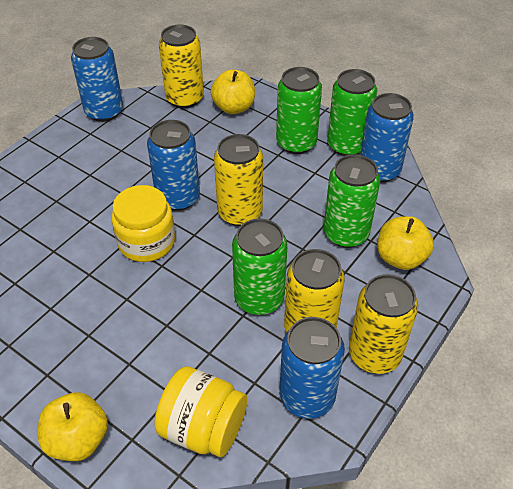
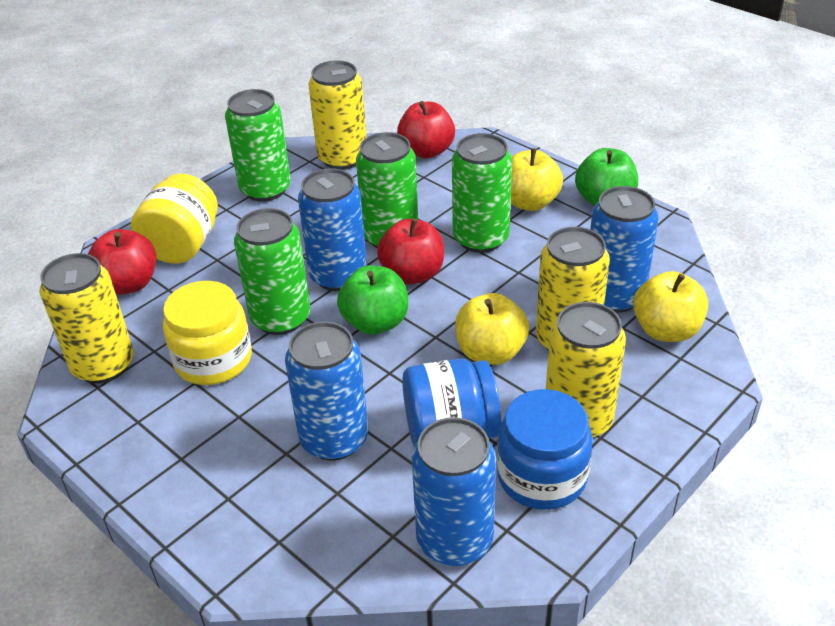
blue jar: none = 0 -> [402,358,501,447] [497,389,593,510] = 2
green apple: none = 0 -> [337,265,408,335] [575,148,638,206] = 2
red apple: none = 0 -> [88,229,156,295] [377,219,444,285] [397,101,455,159] = 3

